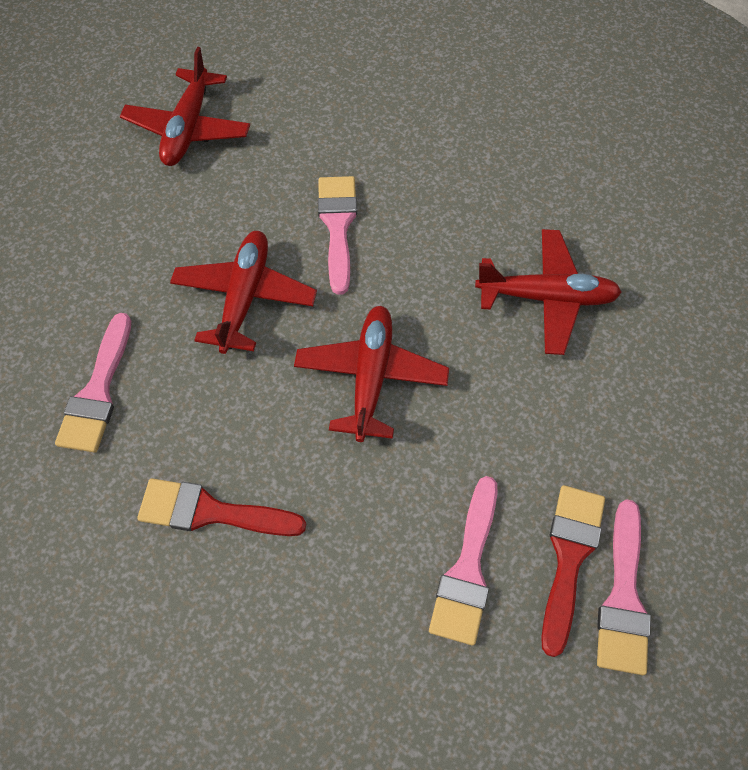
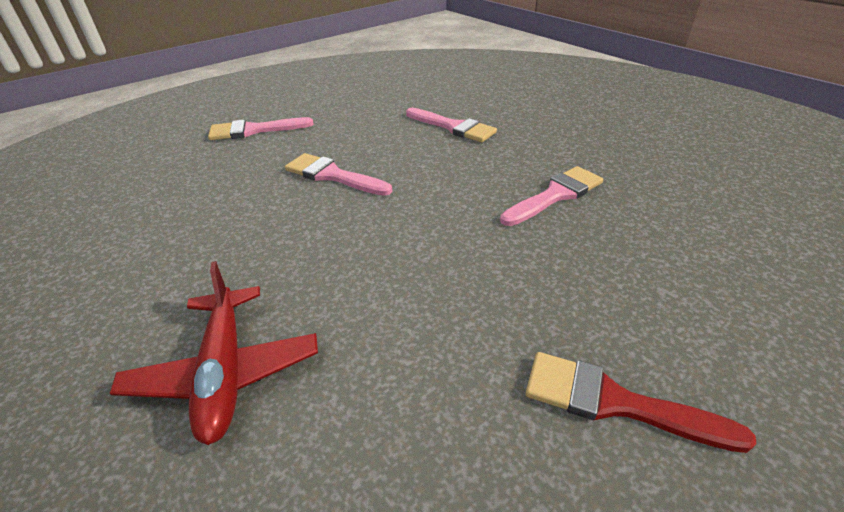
red brush: [137,478,306,536] [541,485,605,657] = 2 -> [526,352,757,453] = 1
red plane: [120,47,250,166] [170,231,317,354] [294,306,449,442] [475,229,622,355] = 4 -> [110,261,318,445] = 1

